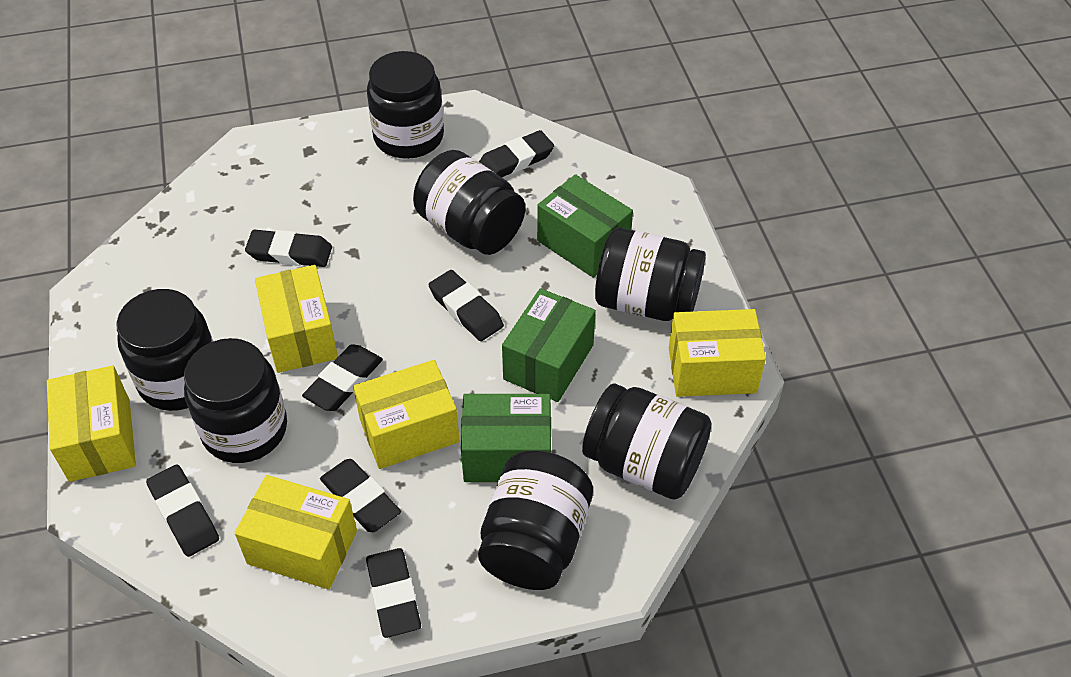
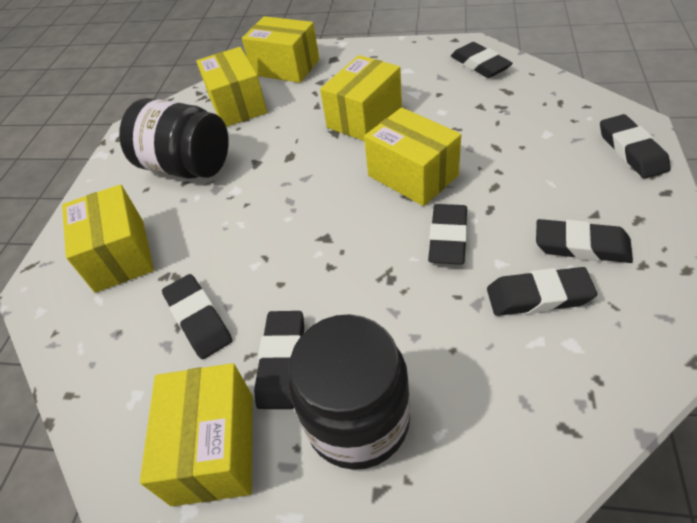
black jar: [116,289,213,411] [184,338,287,463] [367,51,444,159] [413,150,525,255] [478,450,593,590] [582,384,711,499] [595,228,706,321] = 7 -> [119,98,229,179] [289,314,410,470] = 2
green box: [461,394,551,482] [502,288,596,402] [537,174,633,278] = 3 -> none = 0
yellow box: [47,366,136,482] [235,475,357,589] [255,265,338,373] [353,360,459,469] [669,309,766,397] = 5 -> [62,184,154,293] [140,363,253,506] [196,47,267,127] [242,16,319,83] [320,55,402,141] [364,107,461,206] = 6

